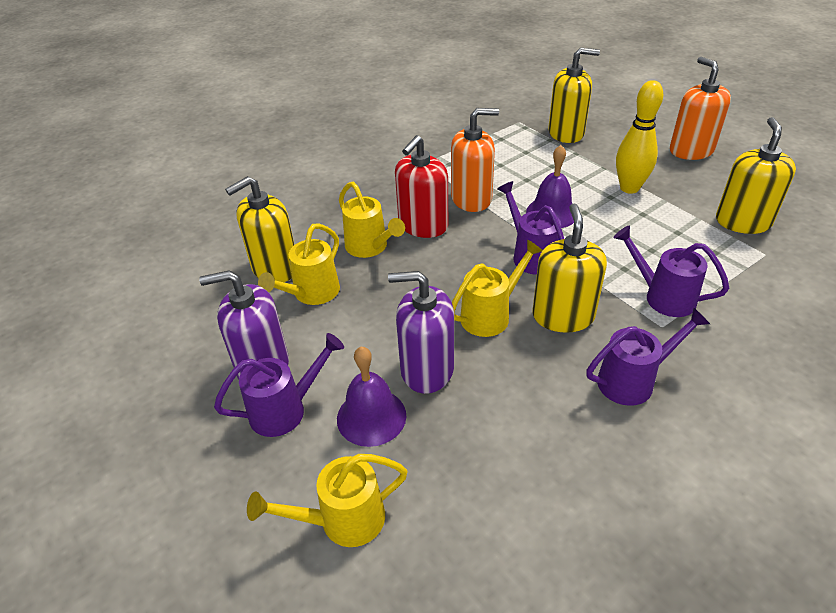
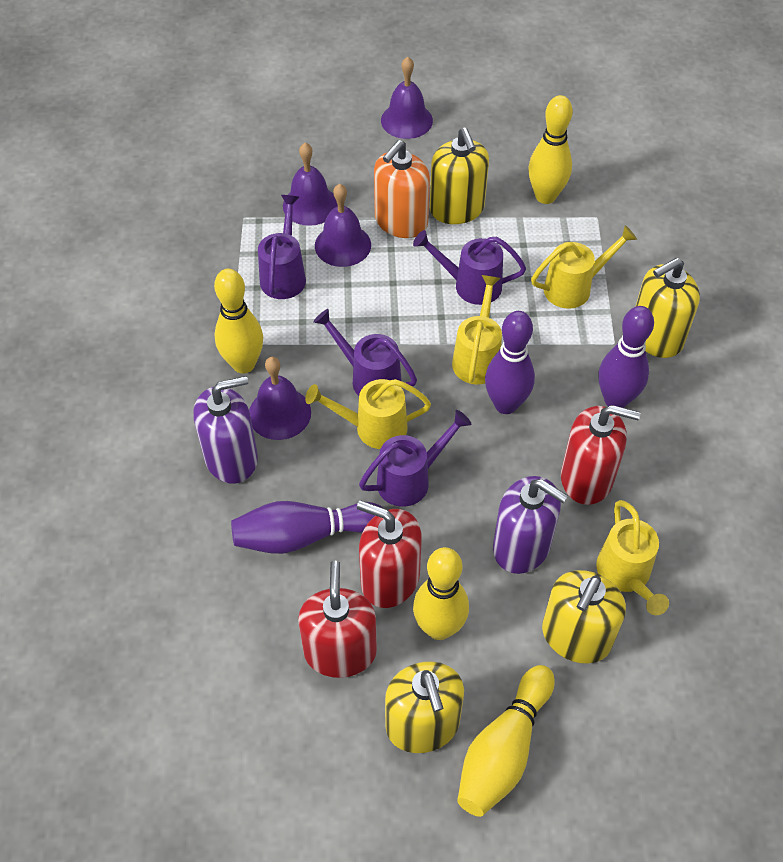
orange soap dispenser: [451,108,499,212] [670,57,731,160] = 2 -> [374,140,430,238] = 1
purple bell: [337,346,406,447] [526,145,574,228] = 2 -> [249,357,311,440] [283,143,338,226] [315,184,371,267] [381,57,433,139] = 4
purple bowling pin: none = 0 -> [231,501,383,554] [485,311,535,414] [599,306,654,408] = 3
red soap dispenser: [395,135,448,238] = 1 -> [298,561,377,678] [357,500,422,608] [561,405,640,505] = 3
yellow bowling pin: [616,80,663,194] = 1 -> [214,269,263,374] [413,547,469,640] [457,665,555,817] [528,95,573,204] = 4

